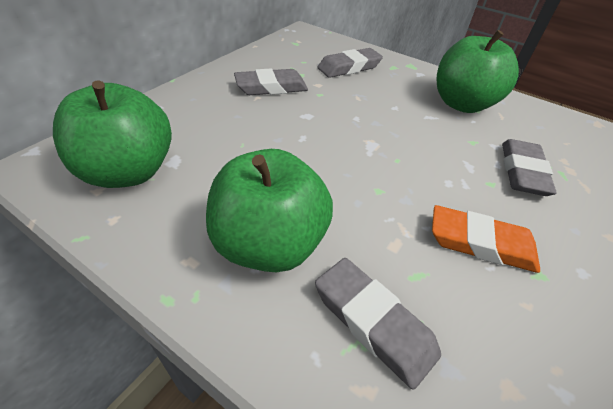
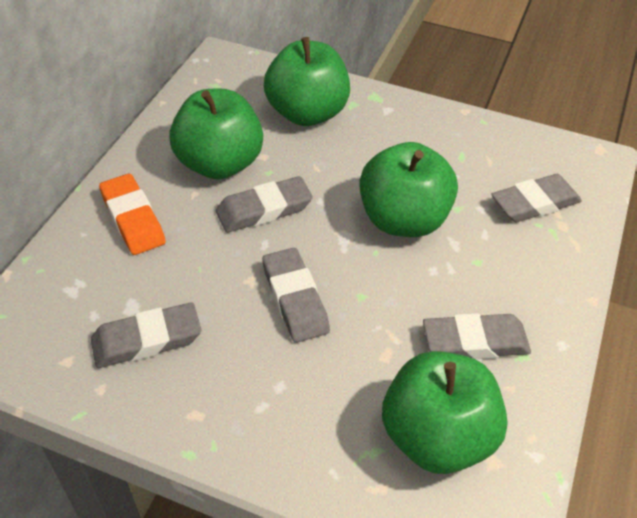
green apple: [53,80,172,188] [206,149,333,272] [436,30,519,113] = 3 -> [169,89,263,179] [264,37,350,126] [359,142,458,237] [382,351,508,474] = 4
grey eraser: [234,68,308,95] [315,258,441,390] [317,48,383,78] [502,139,557,196] = 4 -> [91,302,201,368] [216,176,313,233] [262,248,330,343] [423,313,531,359] [491,174,582,222] = 5

